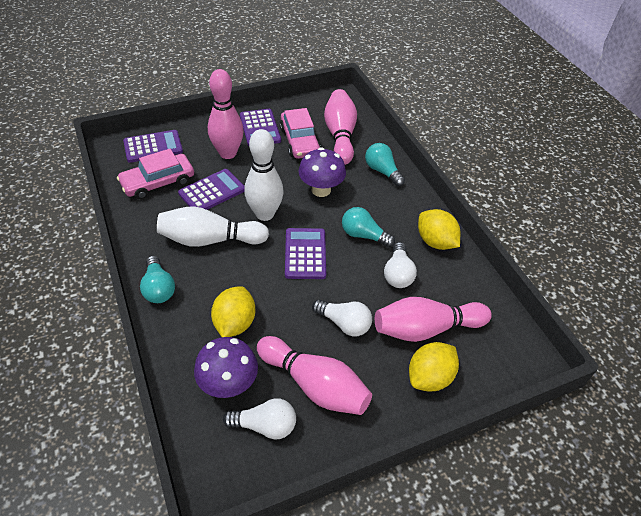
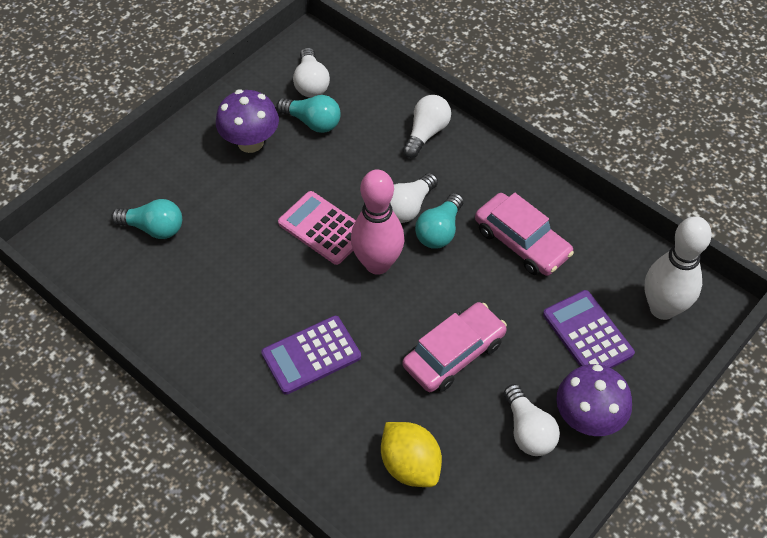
pink bowling pin: [208,69,244,159] [257,336,372,415] [324,89,357,165] [375,297,492,342] = 4 -> [351,169,405,275] = 1
pink calculator: none = 0 -> [278,191,356,265] = 1
purple calculator: [123,130,183,163] [178,169,245,210] [240,109,281,146] [285,228,326,279] = 4 -> [261,316,361,395] [543,290,635,368] = 2
white bowling pin: [157,206,269,247] [244,129,284,221] = 2 -> [645,216,712,320] = 1
white light bulb: [223,398,296,439] [312,299,372,336] [384,242,417,288] = 3 -> [293,48,330,97] [390,173,438,223] [403,95,451,158] [504,384,560,456] = 4
yellow lemon: [211,286,255,337] [409,342,459,391] [418,209,460,250] = 3 -> [381,422,442,487] = 1

